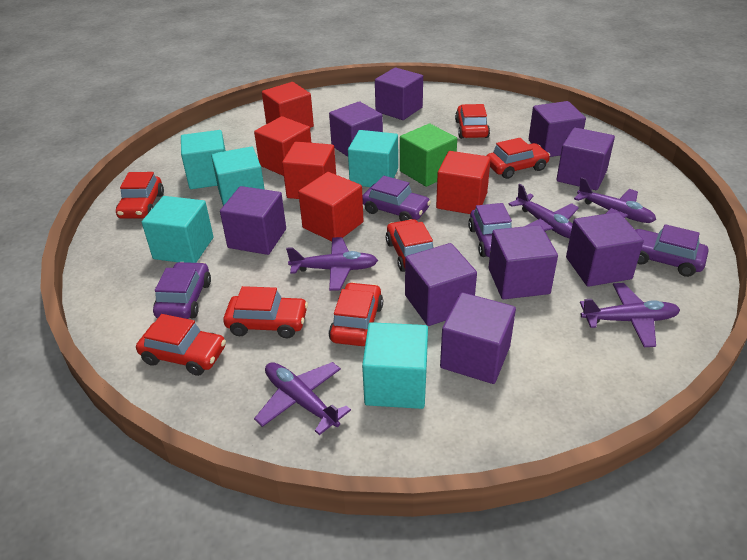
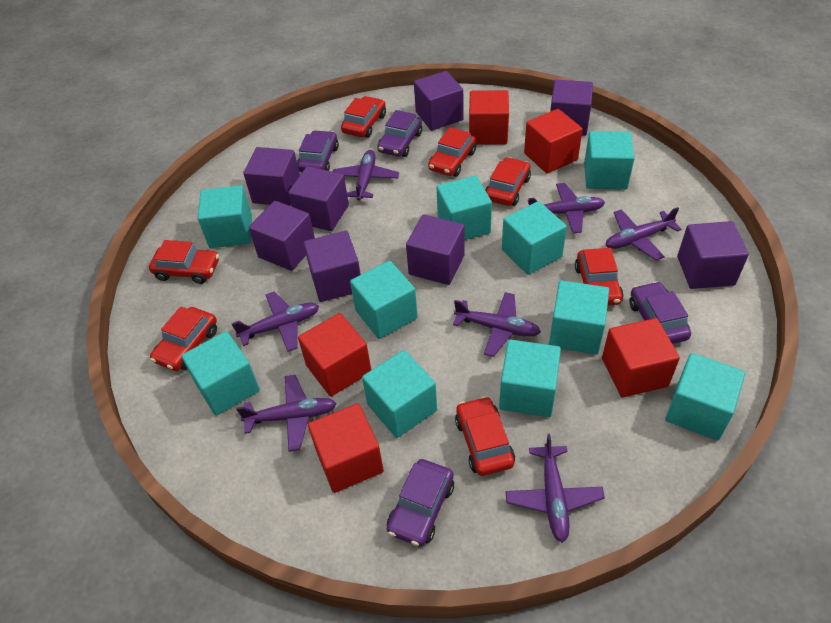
green cube: [400,124,457,187] = 1 -> none = 0
purple cube: [220,186,286,255] [329,101,383,157] [375,67,423,120] [405,243,477,326] [440,292,516,384] [489,225,558,299] [529,101,586,157] [556,127,615,190] [566,212,644,287] = 9 -> [243,147,300,206] [249,201,315,271] [288,166,349,231] [303,231,361,302] [406,214,465,285] [414,71,463,131] [550,80,593,136] [677,221,749,289] = 8
purple plane: [254,362,351,435] [286,237,378,291] [508,184,579,239] [574,177,656,223] [580,283,680,347] = 5 -> [231,291,319,352] [236,375,336,452] [333,150,399,201] [453,292,541,357] [505,434,605,543] [528,183,605,234] [606,207,682,261] = 7
turquoise cube: [142,196,213,263] [181,130,226,189] [211,146,265,206] [348,130,398,187] [362,322,428,409] = 5 -> [181,331,260,416] [198,185,252,248] [350,260,418,339] [362,350,437,438] [436,176,492,240] [499,339,561,417] [502,201,567,275] [549,280,609,354] [584,131,635,190] [665,353,745,441] = 10

